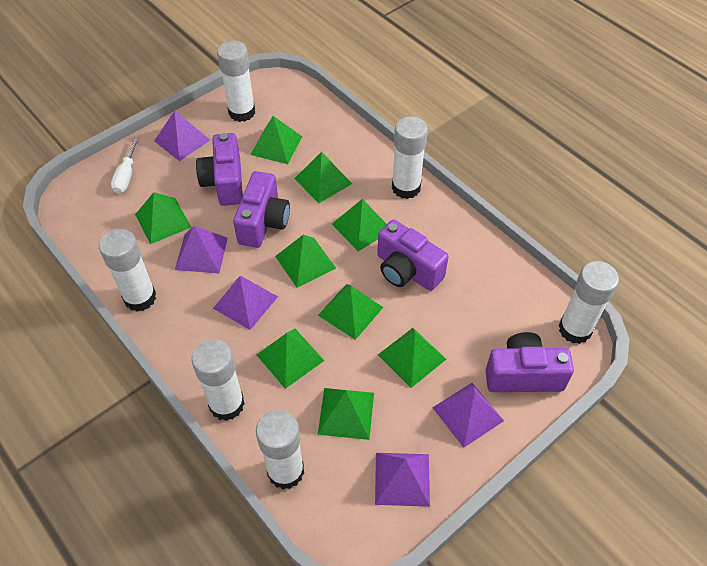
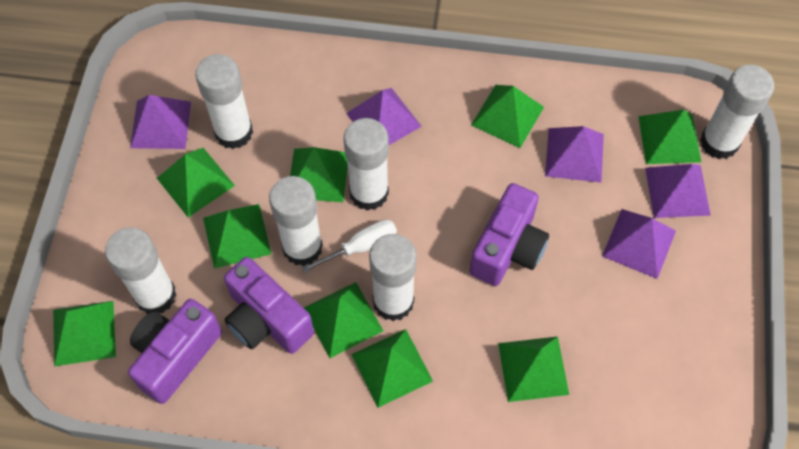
purple camera: [196,133,243,206] [233,171,290,248] [377,220,449,291] [485,332,574,392] = 4 -> [128,299,222,404] [224,257,314,354] [470,183,549,286] = 3

